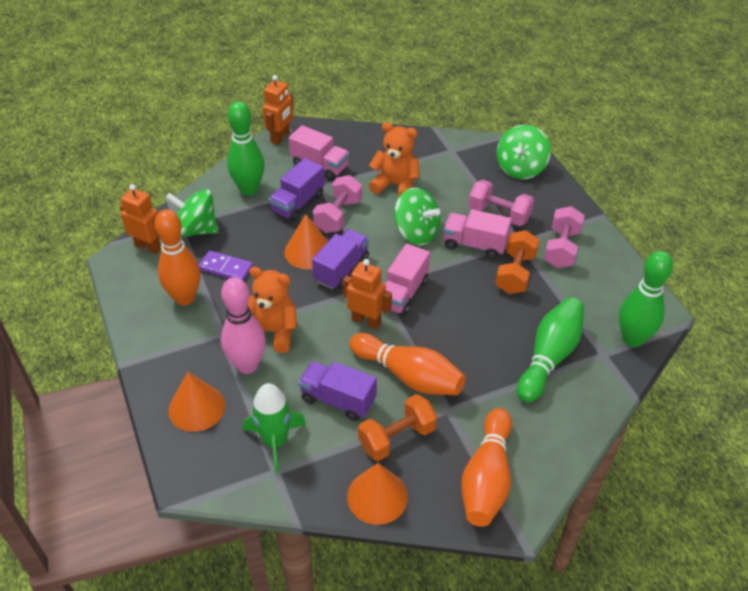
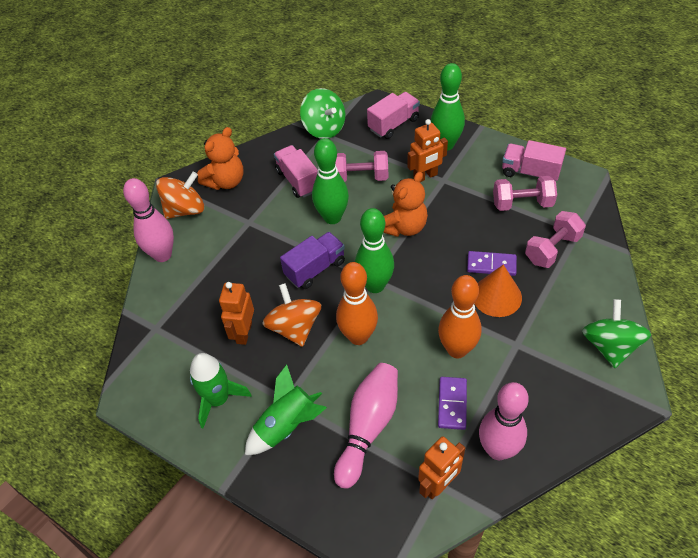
green rocket: [243,383,306,473] = 1 -> [190,353,251,428] [245,364,327,455] = 2
green spinning top: [166,189,218,237] [394,188,440,245] [497,125,551,179] = 3 -> [300,88,345,139] [582,299,651,368] = 2
orange bowling pin: [155,209,201,306] [349,333,466,395] [461,408,512,527] = 3 -> [336,262,378,345] [438,275,482,358] = 2
orange cone: [168,372,225,432] [284,214,328,269] [347,463,408,525] = 3 -> [474,265,522,317] = 1
orange dumbbell: [358,394,437,461] [495,230,539,294] = 2 -> none = 0
orange spinning top: none = 0 -> [156,172,204,219] [262,283,321,347] = 2
pink bowling pin: [221,277,266,374] = 1 -> [123,178,174,262] [334,363,398,489] [479,382,529,460] = 3
purple domino: [199,250,253,281] = 1 -> [438,377,467,430] [467,251,517,276] = 2
purple truck: [269,158,324,222] [299,361,377,421] [312,229,369,289] = 3 -> [280,232,345,289] = 1

